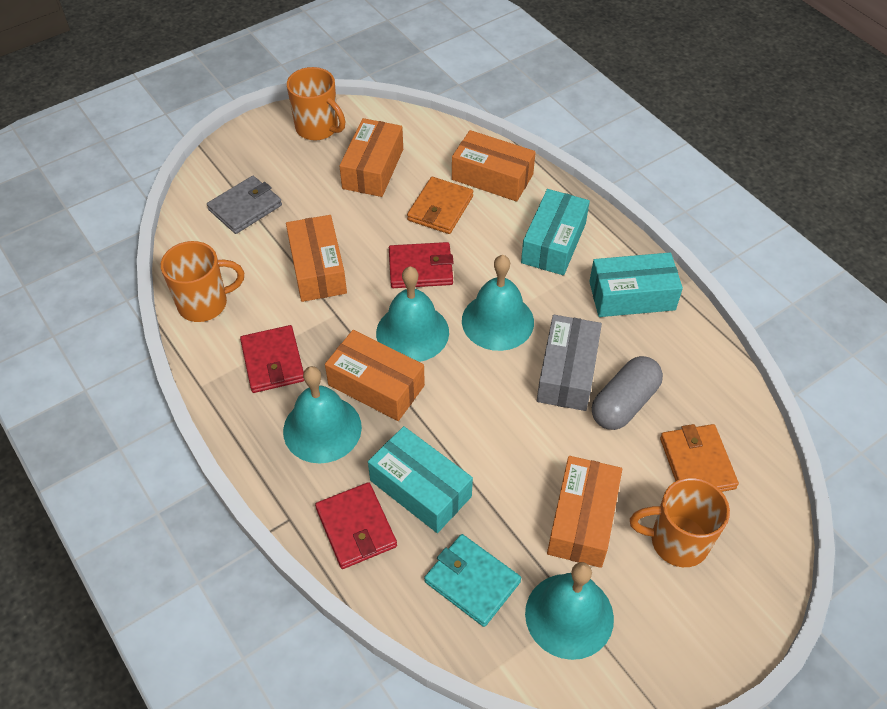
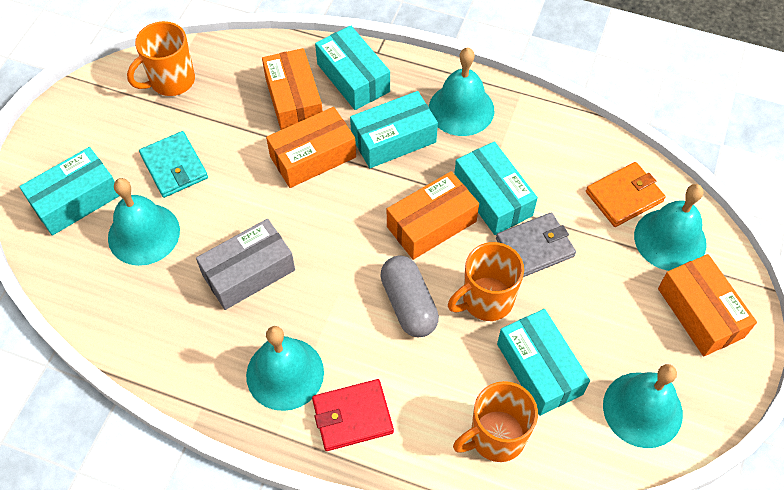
orange box: [286,215,347,302] [325,330,425,421] [339,118,403,197] [452,130,536,201] [547,456,622,568] = 5 -> [262,48,323,130] [266,107,356,188] [387,171,479,260] [658,254,757,356] = 4
orange wallet: [407,177,473,234] [660,424,739,492] = 2 -> [586,162,666,227] = 1
red wallet: [240,325,304,393] [315,482,397,569] [389,242,454,288] = 3 -> [312,379,394,451] = 1
turquoise bell: [283,366,362,463] [376,266,449,362] [462,255,534,351] [525,562,614,660] = 4 -> [108,178,180,266] [246,326,324,411] [429,48,494,136] [603,364,683,448] [634,184,707,271] = 5
turquoise box: [368,426,473,533] [521,189,590,275] [589,253,683,317] = 3 -> [19,147,119,236] [315,25,390,110] [350,91,438,168] [454,141,538,235] [497,309,590,416] = 5

